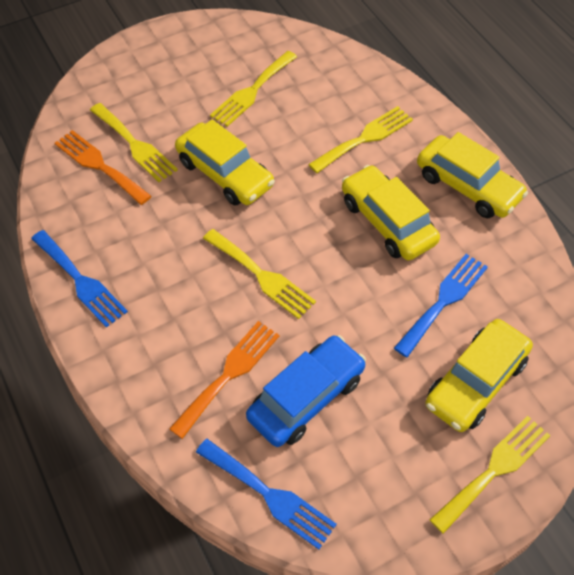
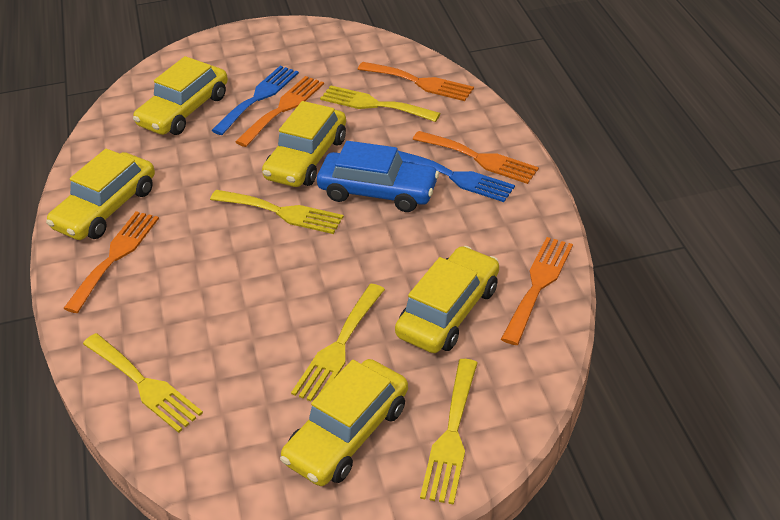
blue fork: [31,230,128,327] [196,439,337,549] [394,254,488,357] = 3 -> [211,66,299,135] [397,150,515,202] = 2
orange fork: [55,130,151,205] [169,321,280,439] = 2 -> [63,211,159,313] [235,76,324,147] [357,62,474,101] [413,131,539,184] [501,237,573,345] = 5
yellow car: [175,119,275,206] [342,165,440,260] [417,132,528,218] [425,319,533,432] = 4 -> [46,149,155,240] [133,56,228,135] [262,101,346,187] [280,359,408,486] [395,246,499,353] = 5

